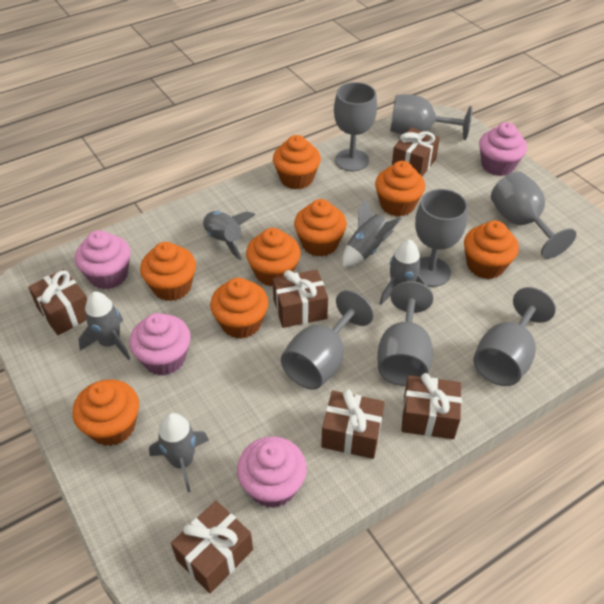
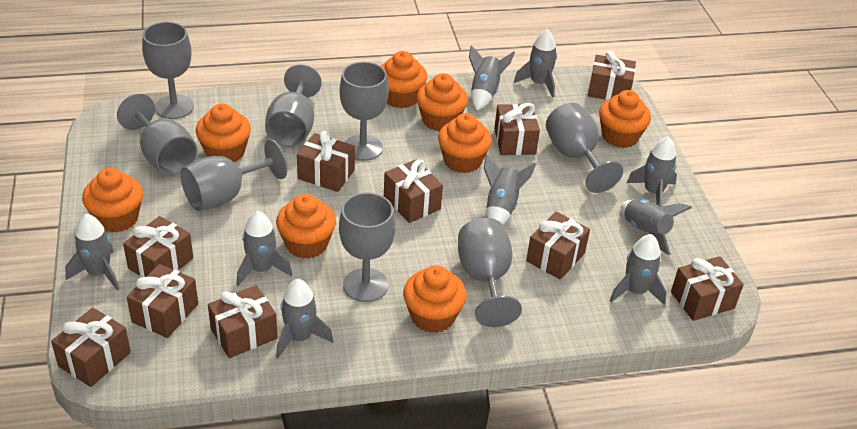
brown gift: [28,269,87,335] [171,501,253,593] [273,270,328,328] [321,389,385,459] [392,127,440,176] [401,373,462,439] = 6 -> [51,308,131,387] [123,216,193,277] [127,264,198,338] [208,285,278,358] [297,131,355,192] [384,159,443,223] [494,103,540,155] [526,212,590,279] [588,51,636,100] [671,256,744,321] = 10
grey goblet: [281,290,374,390] [334,82,377,171] [378,281,433,386] [390,94,472,140] [415,189,468,287] [473,287,556,386] [491,171,576,259] = 7 -> [117,94,197,175] [142,22,194,119] [181,139,287,211] [265,64,322,147] [339,62,389,161] [339,193,396,302] [458,218,522,327] [546,103,623,193] = 8
grey rocket: [78,291,130,360] [149,413,209,492] [203,211,255,260] [342,199,402,267] [379,239,429,305] = 5 -> [65,214,119,291] [236,211,292,286] [276,279,333,358] [469,45,515,110] [484,154,536,225] [514,29,557,98] [610,234,667,305] [621,199,692,255] [627,136,677,207] = 9
pink cupcake: [75,230,131,289] [129,313,191,376] [237,437,307,508] [479,122,527,176] = 4 -> none = 0

